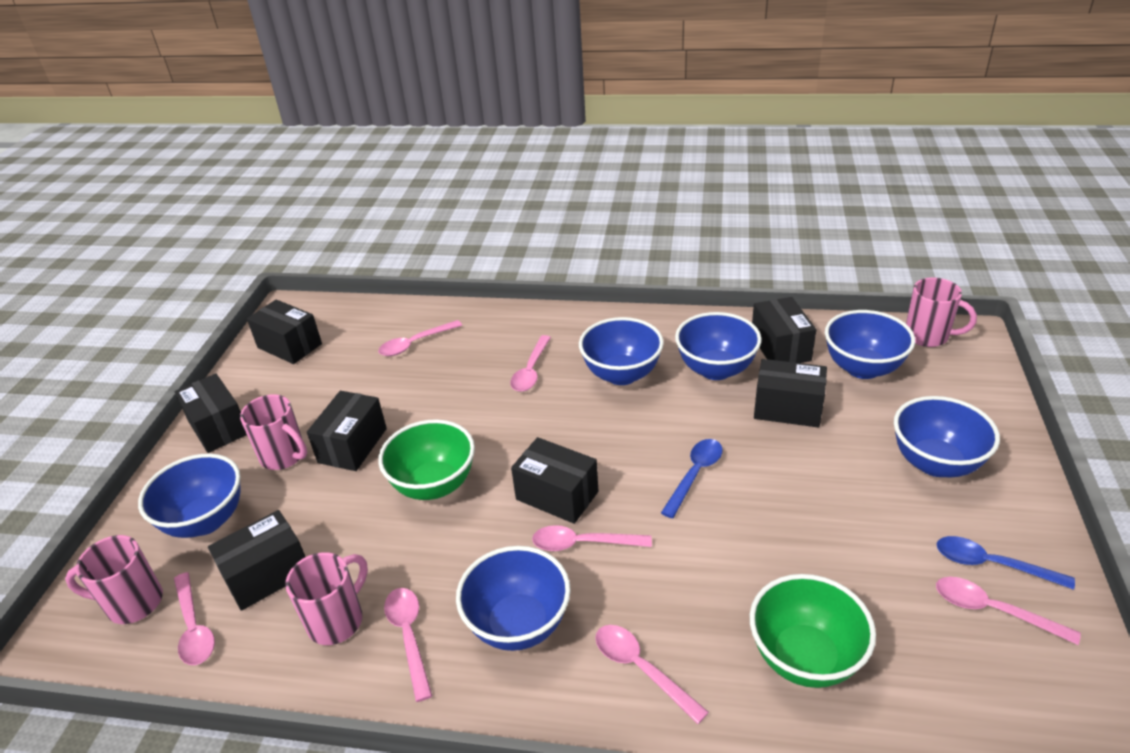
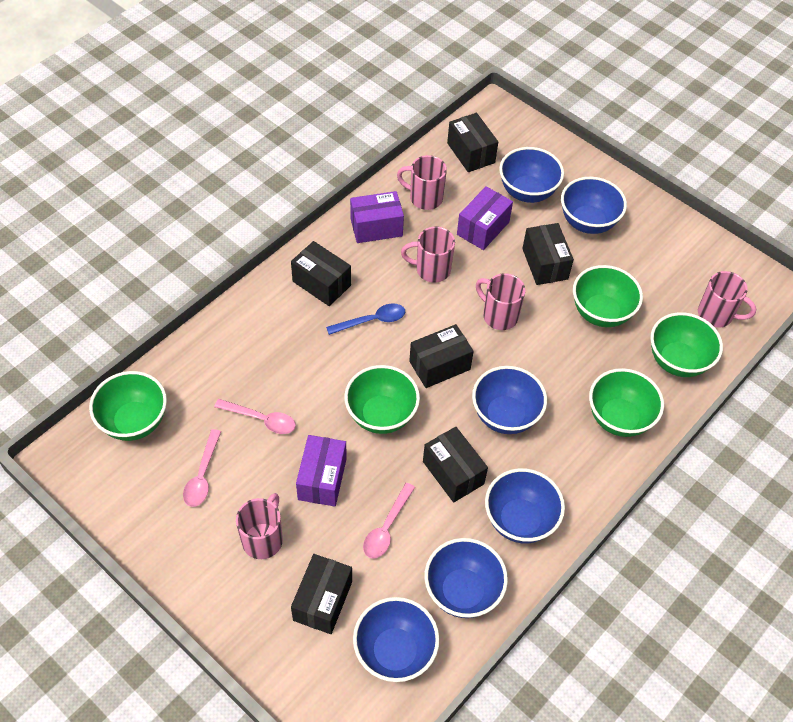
black box: [175,374,247,453] [208,510,305,611] [247,299,322,364] [307,391,387,471] [511,437,598,524] [752,297,816,363] [754,359,827,428] = 7 -> [291,241,351,306] [291,554,352,634] [409,324,474,388] [423,427,488,503] [447,113,498,172] [522,223,574,285] = 6
blue spoon: [661,439,723,518] [937,536,1075,590] = 2 -> [326,304,405,335] = 1
green bowl: [378,419,475,500] [750,574,876,688] = 2 -> [89,371,167,441] [344,365,420,434] [573,265,643,327] [589,368,664,437] [650,312,723,377] = 5
pink mug: [65,535,163,624] [240,394,307,470] [285,552,368,645] [906,278,977,347] = 4 -> [236,493,283,559] [397,155,447,210] [401,227,455,283] [476,273,525,330] [698,271,756,328] = 5
pink spoon: [174,572,215,665] [378,320,462,356] [384,588,432,702] [510,335,551,392] [532,525,652,551] [595,625,709,724] [936,577,1081,645] = 7 -> [183,429,221,507] [214,399,296,434] [363,483,415,559] = 3
purple box: none = 0 -> [296,435,347,507] [350,191,404,243] [457,186,513,250] = 3

